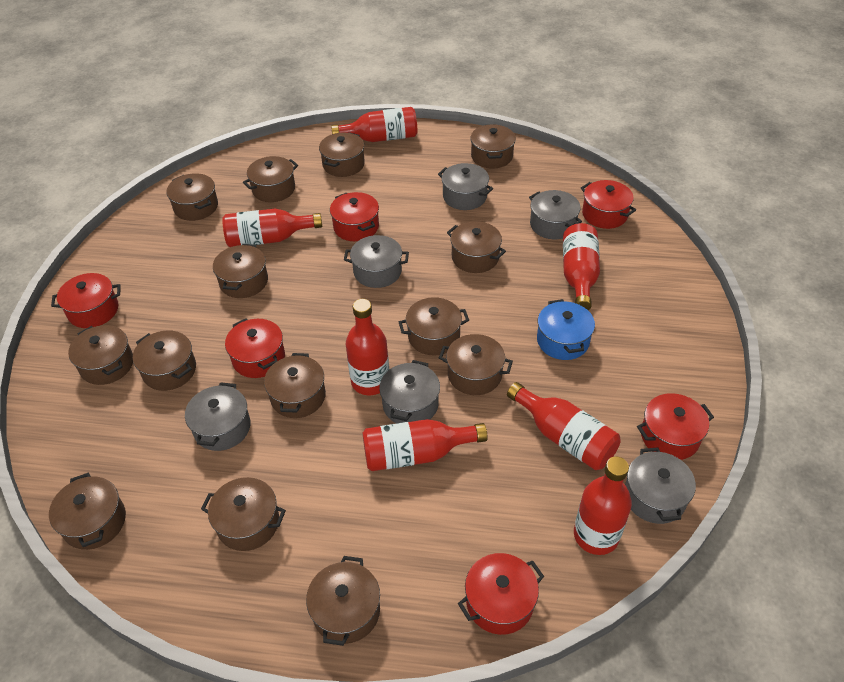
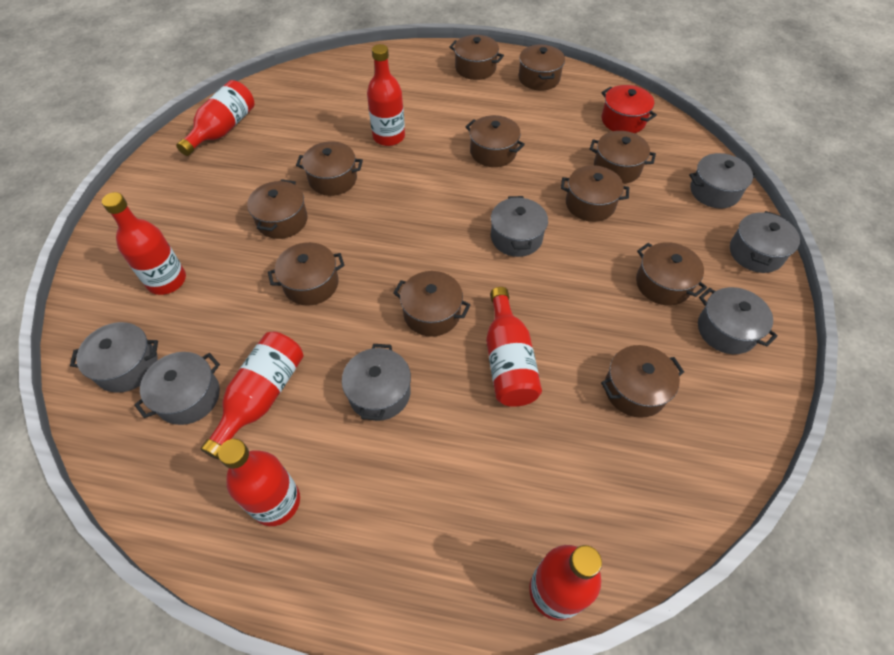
blue pot: [537,299,595,360] = 1 -> none = 0
brown pot: [49,473,126,550] [68,325,133,385] [133,330,196,391] [167,173,218,221] [201,477,286,551] [213,244,268,298] [243,156,298,202] [264,353,326,418] [306,556,380,646] [319,132,365,177] [399,297,469,355] [439,334,513,395] [447,221,506,273] [470,124,516,168] = 14 -> [247,179,308,239] [268,242,345,305] [296,141,363,196] [393,271,470,337] [449,35,504,80] [466,115,525,167] [519,45,565,91] [561,165,629,222] [590,131,656,184] [601,345,684,418] [636,242,707,305] = 11
grey pot: [185,382,251,451] [344,235,409,288] [379,360,440,423] [438,163,493,210] [529,190,582,239] [625,448,696,524] = 6 -> [70,322,158,393] [134,352,220,425] [342,344,411,421] [491,196,548,257] [689,153,758,209] [698,287,778,354] [730,211,800,273] = 7
red pot: [51,273,121,328] [225,318,285,378] [330,192,379,241] [458,553,544,635] [581,180,636,229] [637,393,714,460] = 6 -> [602,85,657,133] = 1

